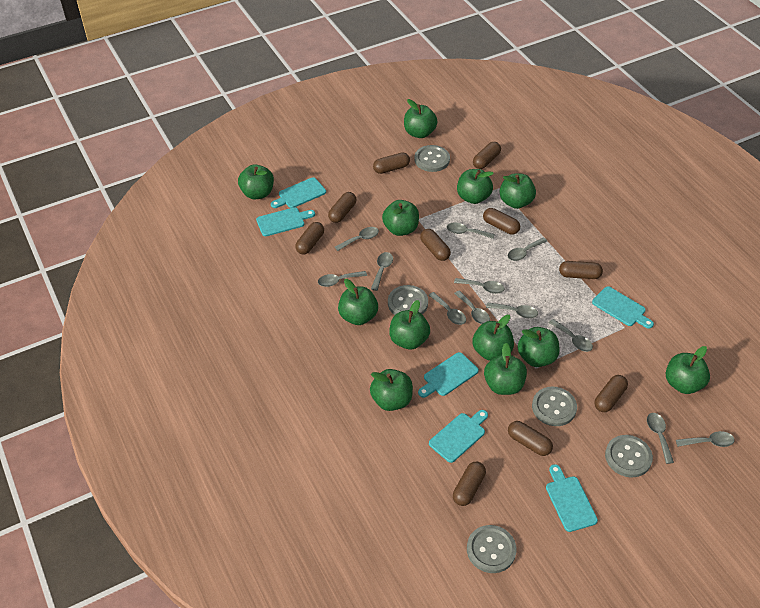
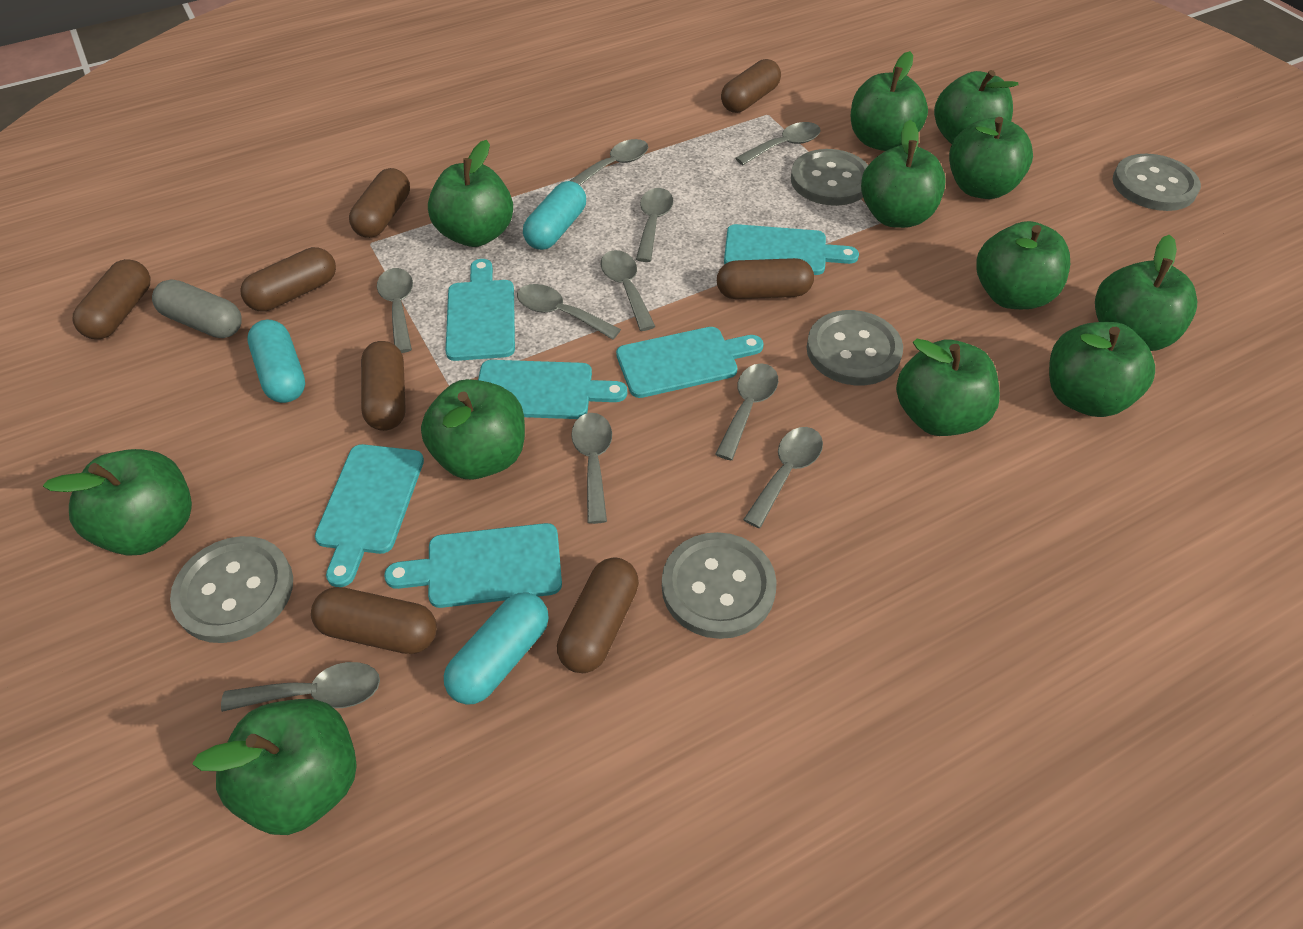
brown capsule: [295,222,324,254] [328,192,357,223] [373,152,410,174] [420,229,451,261] [453,462,486,506] [473,142,501,169] [483,208,520,235] [508,421,553,456] [559,261,603,279] [595,375,628,412] = 10 -> [73,259,150,339] [240,247,336,312] [311,587,437,654] [349,168,410,238] [361,341,406,431] [557,557,639,673] [717,258,814,299] [721,59,781,113] = 8
grey capsule: none = 0 -> [152,279,242,338] = 1
grey spoon: [318,271,367,287] [335,227,379,251] [371,252,393,291] [428,292,466,325] [447,222,495,239] [454,278,505,294] [454,290,490,324] [486,302,538,318] [508,237,547,261] [549,319,593,352] [647,413,674,464] [676,431,735,447] = 12 -> [221,662,380,712] [377,268,413,353] [517,284,621,340] [570,139,648,185] [571,413,612,524] [601,250,655,331] [636,188,673,262] [715,363,778,460] [736,122,821,165] [743,427,823,528] = 10
turquoise capsule: none = 0 -> [247,320,305,403] [444,593,549,705] [523,181,586,250] = 3

